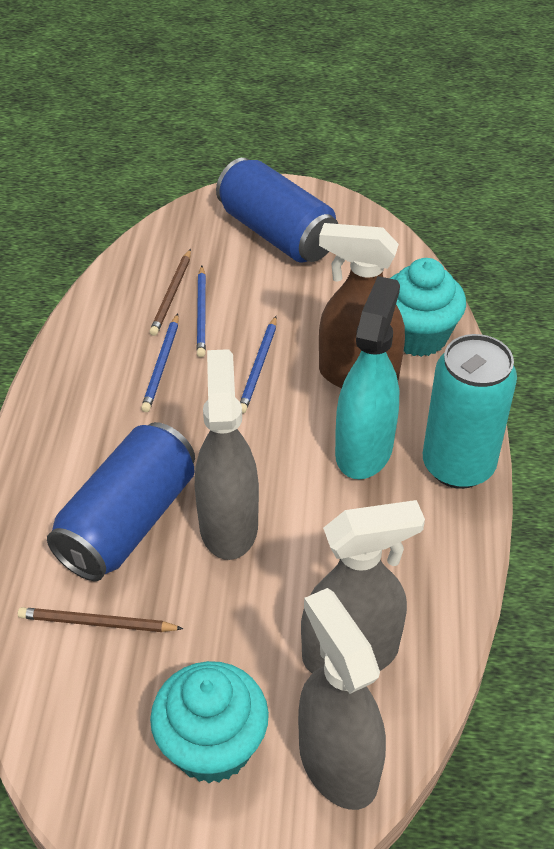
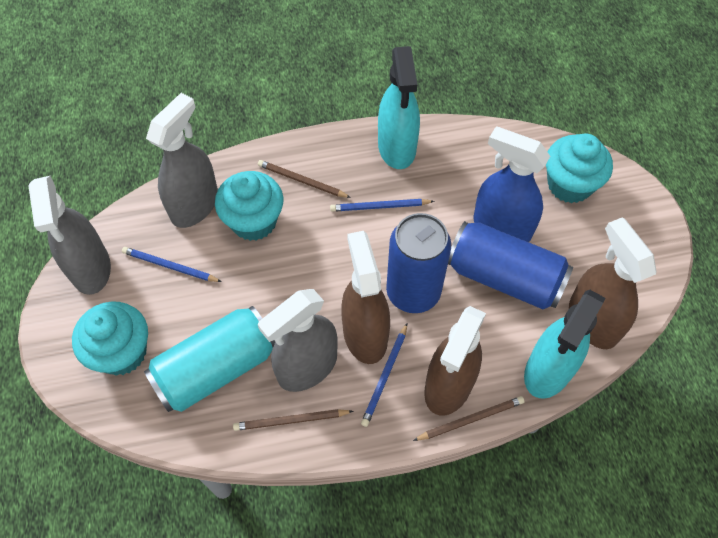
blue spray bottle: none = 0 -> [474,126,550,242] = 1
brown pencil: [18,607,184,632] [149,249,191,336] = 2 -> [233,409,353,431] [258,160,351,198] [413,396,525,441] = 3
brown spray bottle: [319,223,405,388] = 1 -> [341,231,390,364] [424,306,486,416] [569,217,656,349] = 3
turquoise cupcake: [150,661,269,783] [390,258,466,357] = 2 -> [72,302,148,376] [215,171,284,241] [546,133,613,203] = 3
turquoise spray bottle: [335,276,400,479] = 1 -> [378,46,420,169] [524,290,605,399] = 2

